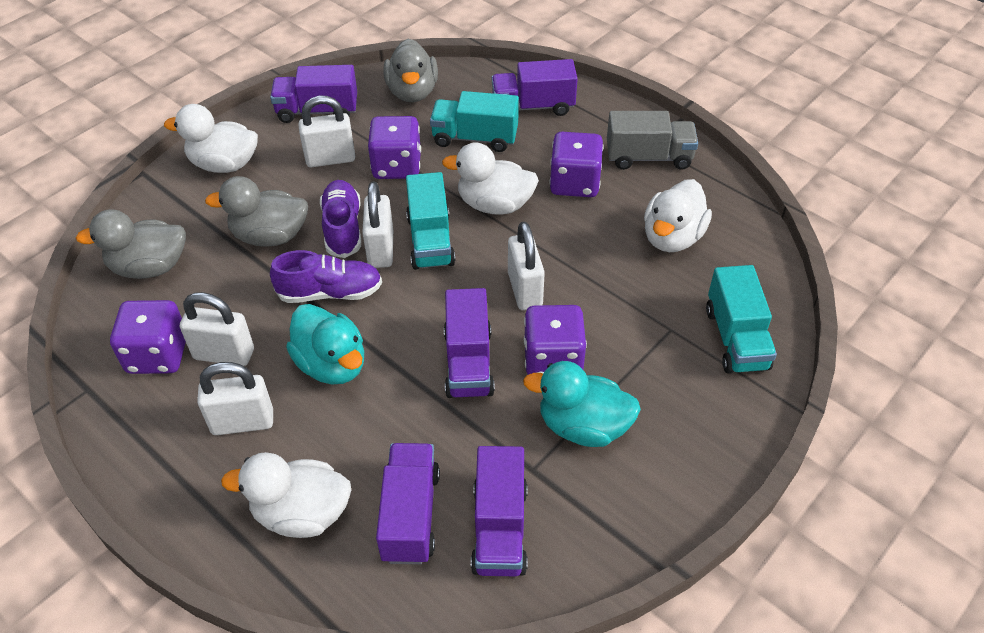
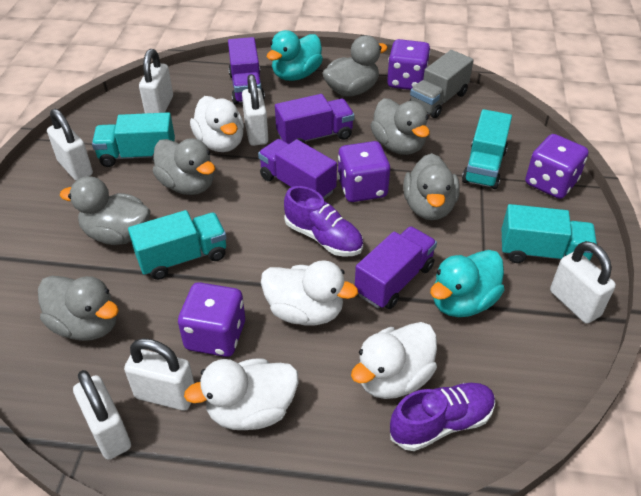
grey duck: [76,210,186,279] [205,176,308,247] [383,39,438,102] = 3 -> [38,276,119,341] [60,176,150,245] [153,138,215,195] [322,35,388,97] [370,98,430,155] [403,153,460,220] = 6
purple truck: [270,65,357,123] [376,443,440,564] [444,288,495,398] [471,446,528,576] [492,59,578,116] = 5 -> [228,37,265,105] [258,139,337,199] [275,94,355,144] [355,226,437,309] = 4
turquoise truck: [406,172,455,270] [430,91,519,152] [706,265,777,374] = 3 -> [92,112,175,167] [128,210,227,280] [462,109,512,189] [501,204,597,263] = 4
white padlock: [180,292,254,366] [197,362,273,435] [298,96,355,167] [362,182,393,268] [508,222,545,310] = 5 -> [47,109,93,181] [73,370,131,460] [124,338,194,411] [139,49,173,113] [242,74,268,146] [550,241,616,324] = 6

